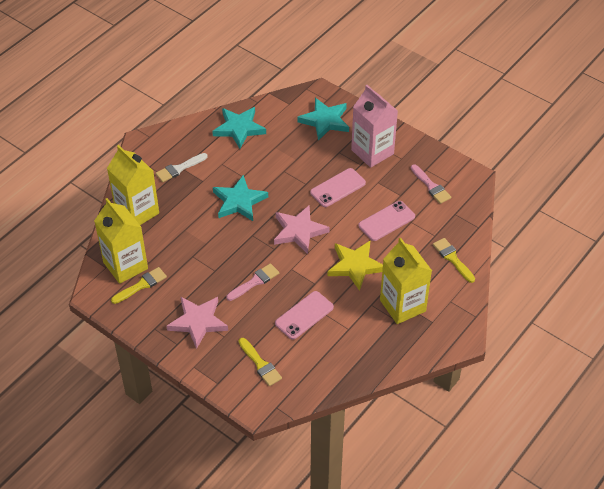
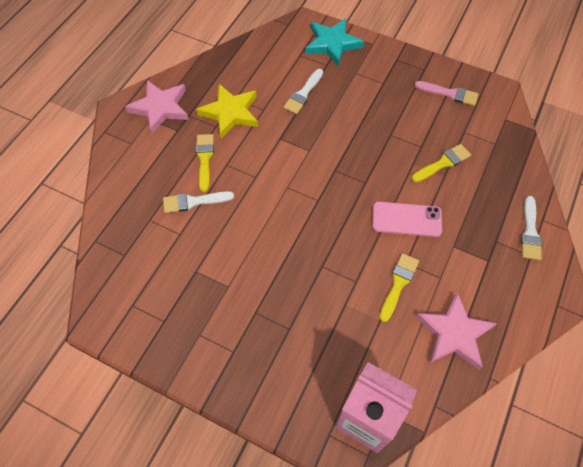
pink brush: [226,263,279,301] [411,164,451,204] = 2 -> [414,81,478,106] = 1
pink phone: [275,291,334,340] [310,168,366,207] [358,201,415,241] = 3 -> [372,201,442,237] = 1
turquoise star: [212,107,266,149] [213,175,268,221] [297,98,349,141] = 3 -> [305,18,364,66] = 1
white brush: [156,153,207,182] = 1 -> [163,191,234,213] [283,69,323,114] [521,196,542,260] = 3
yellow carton: [94,198,148,284] [107,145,159,225] [380,238,432,324] = 3 -> none = 0

